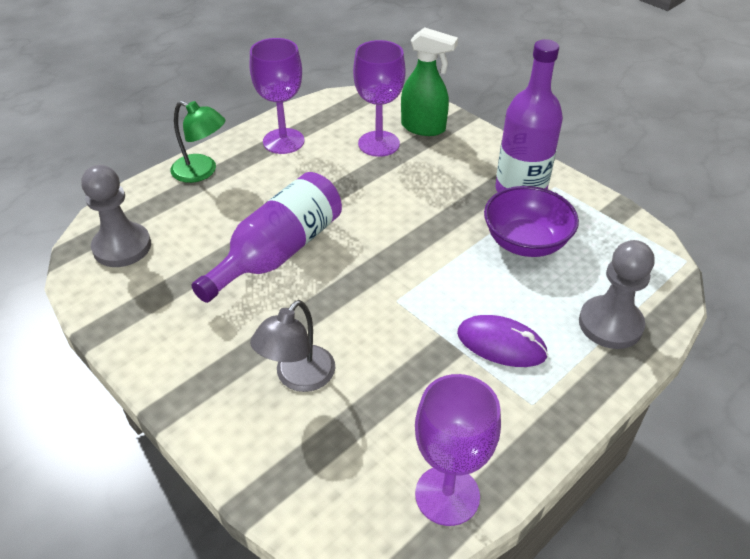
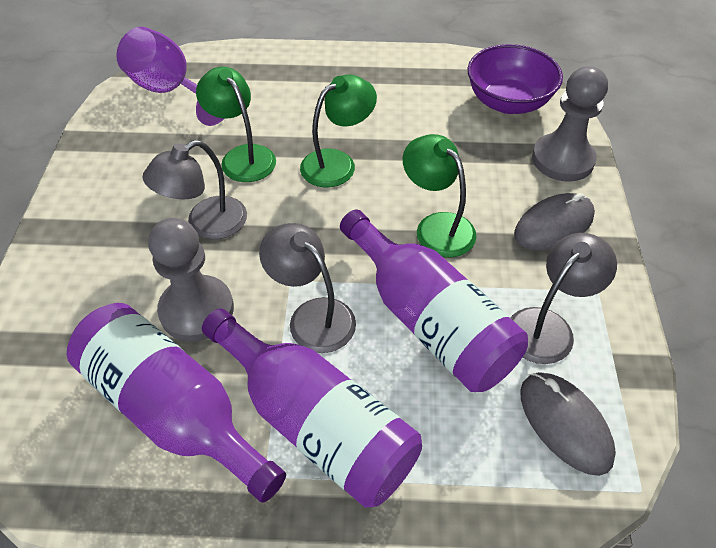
green lamp: [170,101,226,183] = 1 -> [196,67,276,182] [300,74,377,187] [403,134,477,257] = 3
green spray bottle: [401,27,458,136] = 1 -> none = 0
grey lamp: [250,300,335,392] = 1 -> [142,140,247,239] [259,223,356,353] [511,233,617,364] = 3
grey mouse: none = 0 -> [514,193,595,251] [520,372,616,476] = 2
purple bottle: [192,172,342,303] [495,39,563,192] = 2 -> [67,303,286,503] [202,309,422,508] [340,209,528,392] = 3
purple goblet: [250,38,304,154] [353,40,406,157] [415,374,501,526] = 3 -> [116,27,225,126] = 1
purple mouse: [457,315,548,367] = 1 -> none = 0

